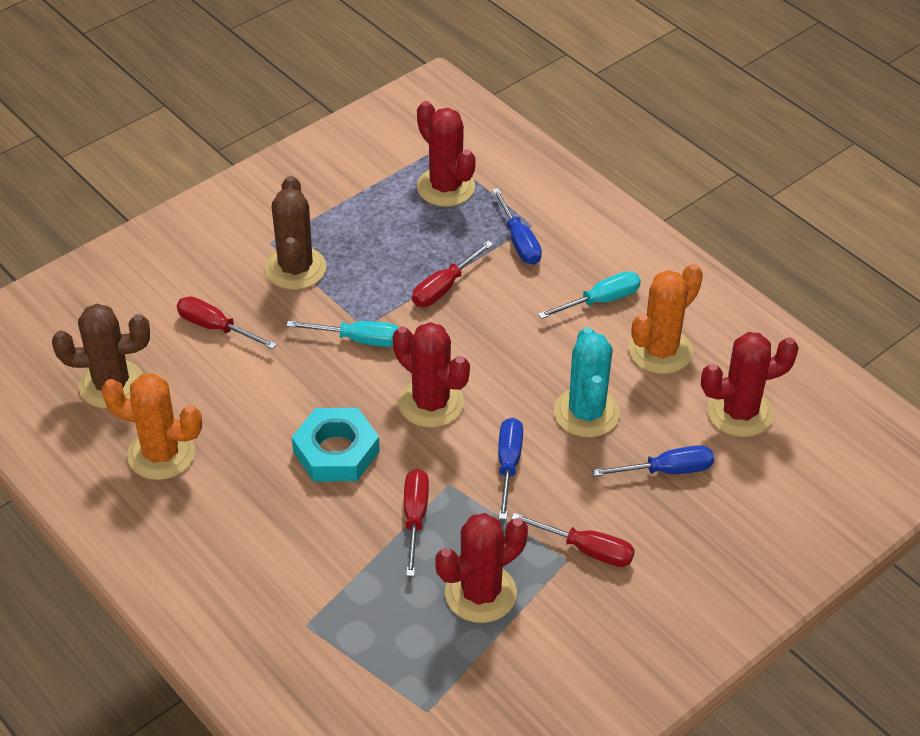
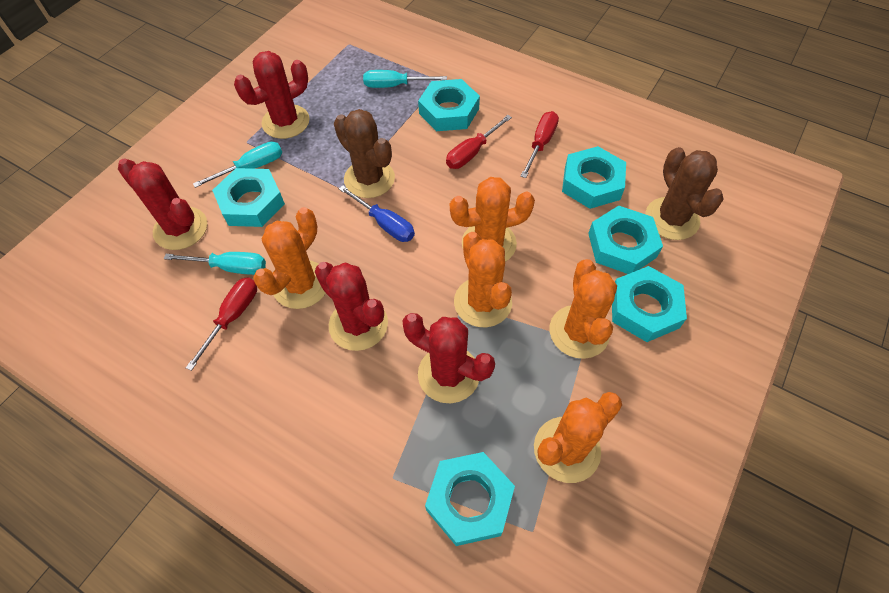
blue screwdriver: [492,188,542,265] [498,418,523,520] [592,445,714,477] = 3 -> [339,185,415,242] = 1
orange cactus: [101,373,202,480] [629,264,703,374] = 2 -> [253,207,325,309] [450,177,535,262] [454,232,512,327] [534,392,622,483] [550,259,617,359] = 5
red screwdriver: [177,296,277,349] [404,469,429,576] [412,241,493,307] [511,513,635,567] = 4 -> [186,277,257,371] [446,115,512,169] [521,111,559,178] = 3
turquoise cactus: [554,327,620,438] = 1 -> none = 0
turquoise nut: [292,408,380,482] = 1 -> [212,168,285,227] [418,79,480,131] [425,452,515,546] [562,146,626,209] [588,206,663,274] [612,266,687,342] = 6
turquoise screwdriver: [286,321,399,347] [538,271,641,319] = 2 -> [164,252,266,275] [193,142,282,188] [363,70,447,88] = 3

